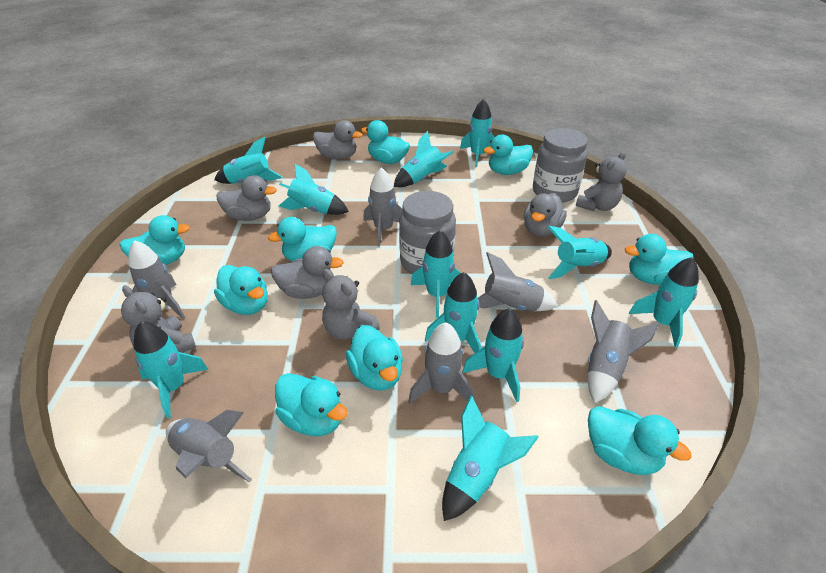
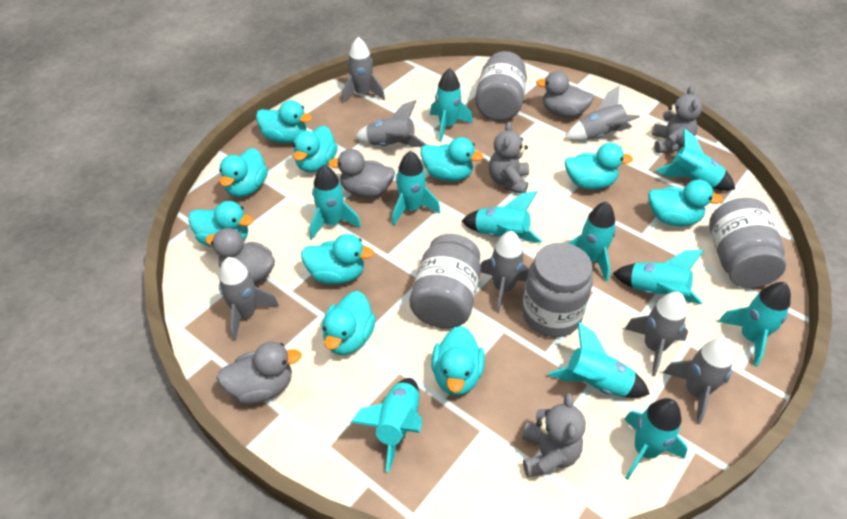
grey jar: [399,191,456,274] [533,128,588,203] = 2 -> [410,234,481,328] [475,51,527,121] [522,243,593,337] [709,198,786,288] = 4
grey rocket: [128,240,185,319] [166,410,252,482] [363,168,403,247] [408,322,475,404] [478,252,558,311] [587,300,659,403] = 6 -> [219,257,279,341] [342,37,385,103] [355,100,427,147] [480,231,529,313] [565,85,640,141] [625,292,688,376] [663,337,734,424] = 7
turquoise duck: [120,215,190,265] [214,265,268,315] [268,217,337,261] [275,373,348,436] [346,325,403,391] [361,120,410,164] [484,135,533,175] [588,406,692,475] [625,234,693,285] = 9 -> [188,201,253,247] [219,148,268,197] [256,100,312,143] [293,126,338,172] [301,234,374,284] [322,291,376,355] [420,137,483,181] [431,326,485,396] [565,143,633,190] [648,180,723,227] = 10

